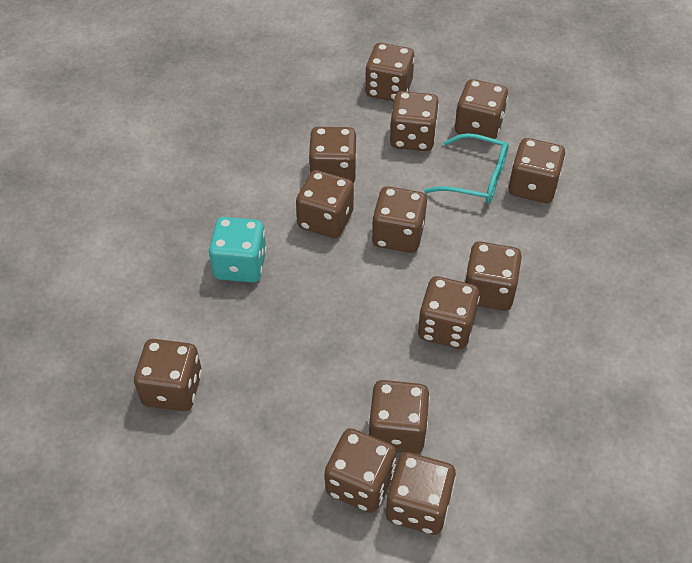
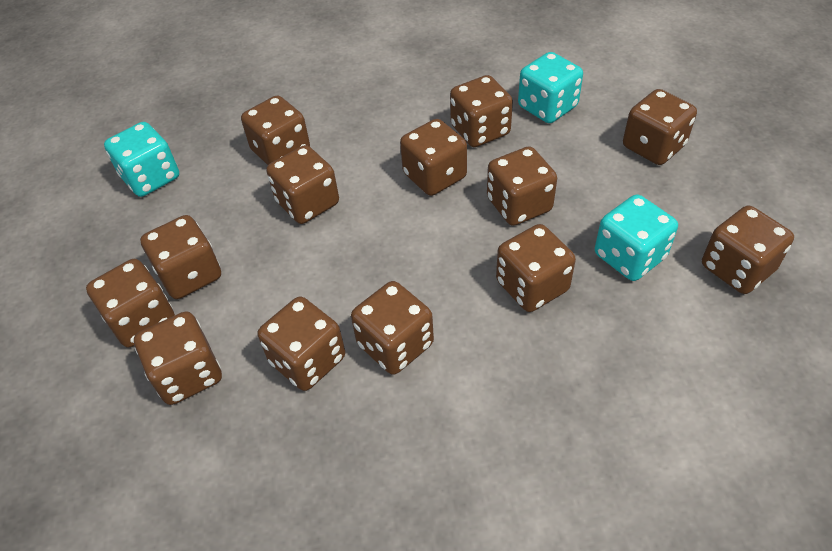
turquoise dice: [209,217,267,283] = 1 -> [104,122,179,197] [518,52,583,123] [595,194,678,281] = 3
turquoise glasses: [424,133,509,203] = 1 -> none = 0

